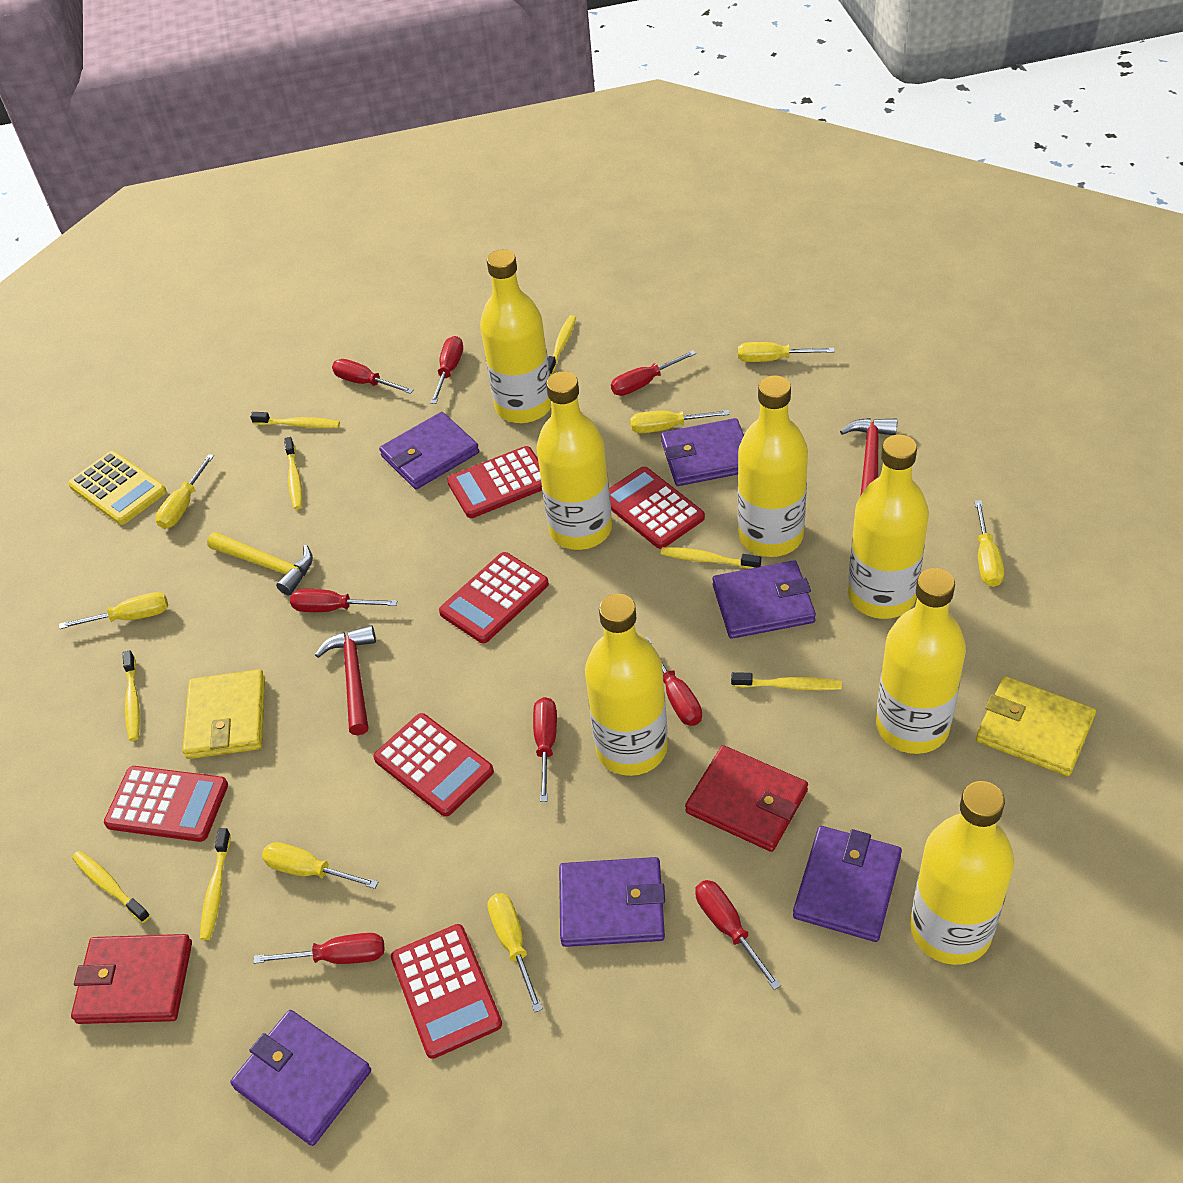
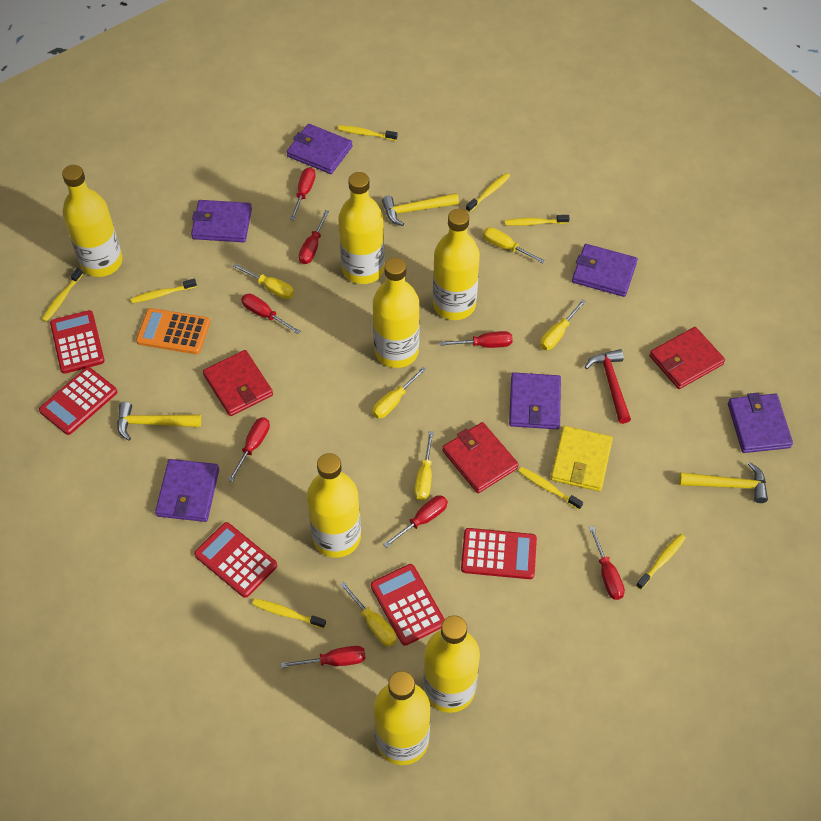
orange calculator: none = 0 -> [136,308,210,354] = 1
red calculator: [104,766,228,842] [373,713,494,817] [391,924,502,1059] [439,552,549,643] [447,446,542,518] [609,467,705,549] = 6 -> [39,367,117,435] [50,310,105,374] [194,522,277,598] [371,564,444,646] [461,528,537,579] = 5
red hammer: [315,625,376,735] [840,418,898,496] = 2 -> [585,349,631,424] = 1
red wallet: [71,934,192,1024] [685,745,808,852] = 2 -> [203,350,273,416] [442,422,519,493] [649,327,725,389] = 3
yellow calculator: [68,451,166,525] = 1 -> none = 0
yellow hammer: [207,532,313,595] = 1 -> [117,402,201,441] [382,193,459,226] [679,462,768,503] = 3
yellow screwdriver: [59,592,168,629] [155,454,214,529] [262,842,378,889] [487,893,543,1012] [630,410,730,433] [738,342,835,362] [974,500,1004,587] = 7 -> [233,263,294,299] [340,582,397,647] [372,367,427,419] [414,431,434,501] [483,227,545,263] [540,300,586,350] = 6
yellow wallet: [182,669,265,759] [976,676,1096,776] = 2 -> [551,426,613,491] = 1

